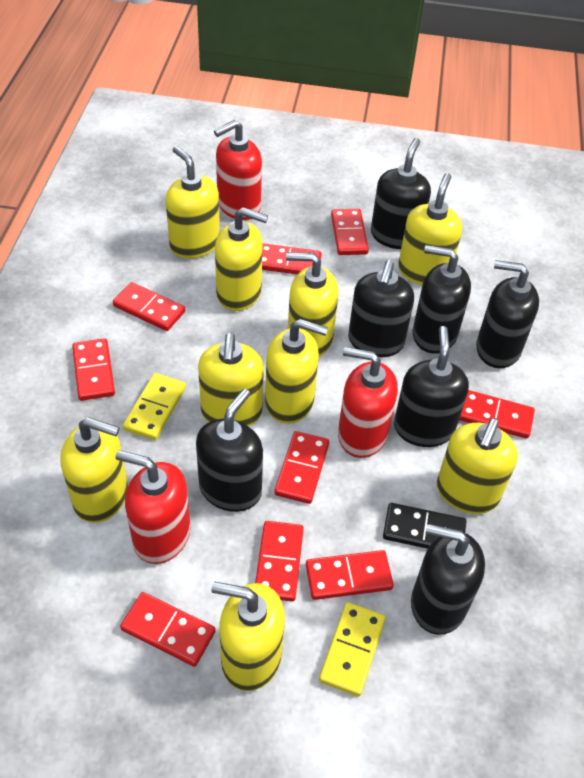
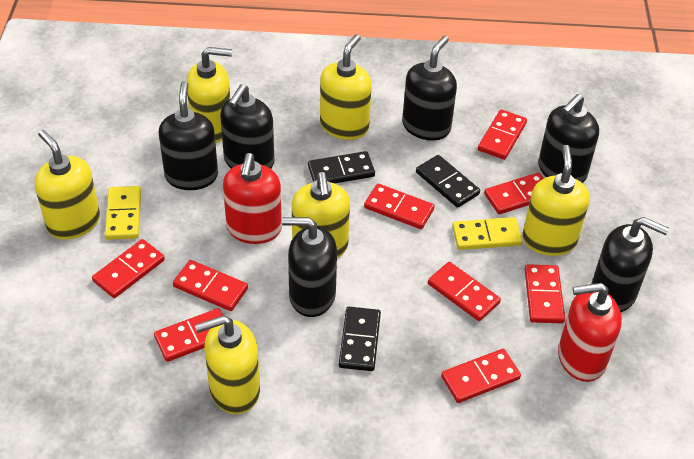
black domino: [383,503,466,549] = 1 -> [308,151,375,183] [339,307,381,371] [416,155,480,208] = 3
black soap dispenser: [196,389,263,512] [348,260,414,357] [371,138,431,249] [394,326,469,447] [411,524,485,635] [413,245,471,354] [476,260,539,368] = 7 -> [158,81,218,190] [220,84,274,169] [282,217,337,317] [402,36,457,141] [538,94,599,183] [591,217,669,312] = 6
red soap dispenser: [116,450,191,564] [214,120,262,220] [338,347,398,458] = 3 -> [223,153,282,244] [558,283,622,382] = 2
yellow soap dispenser: [60,417,128,523] [166,146,220,259] [198,333,264,427] [212,582,285,691] [215,207,268,311] [265,319,328,424] [286,252,339,356] [398,173,462,285] [437,418,518,514] = 9 -> [35,130,100,240] [187,47,232,143] [195,316,260,414] [292,172,350,258] [320,34,372,140] [522,145,590,256] = 6

